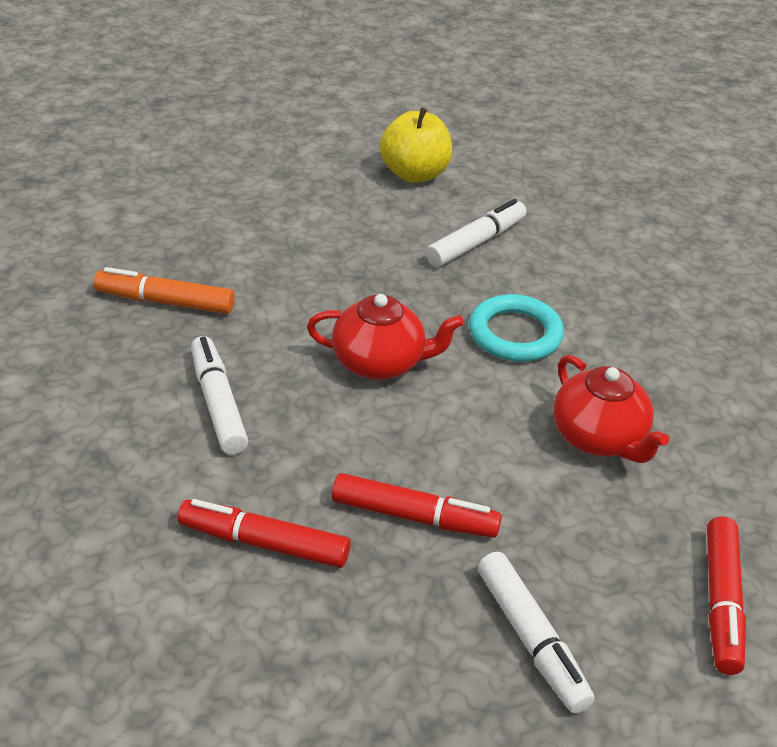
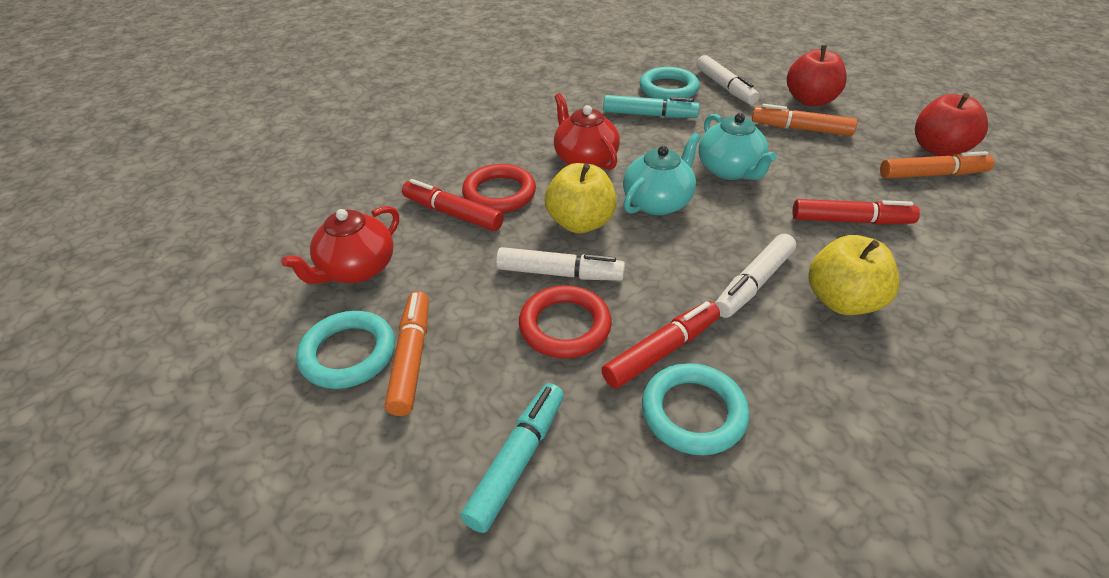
orange marker: [94,267,235,314] = 1 -> [385,291,429,416] [752,104,857,136] [880,151,994,178] = 3
red apple: none = 0 -> [787,45,847,106] [915,93,988,156] = 2
red ring: none = 0 -> [462,164,536,213] [519,285,612,358] = 2
turquoise marker: none = 0 -> [460,383,564,533] [603,95,700,118] = 2
turquoise ring: [469,294,564,362] = 1 -> [296,311,395,389] [640,67,700,100] [642,363,749,455] = 3
turquoise teapot: none = 0 -> [623,133,701,215] [699,113,777,180] = 2
yellow apple: [380,107,452,183] = 1 -> [545,163,617,233] [808,235,900,315] = 2

